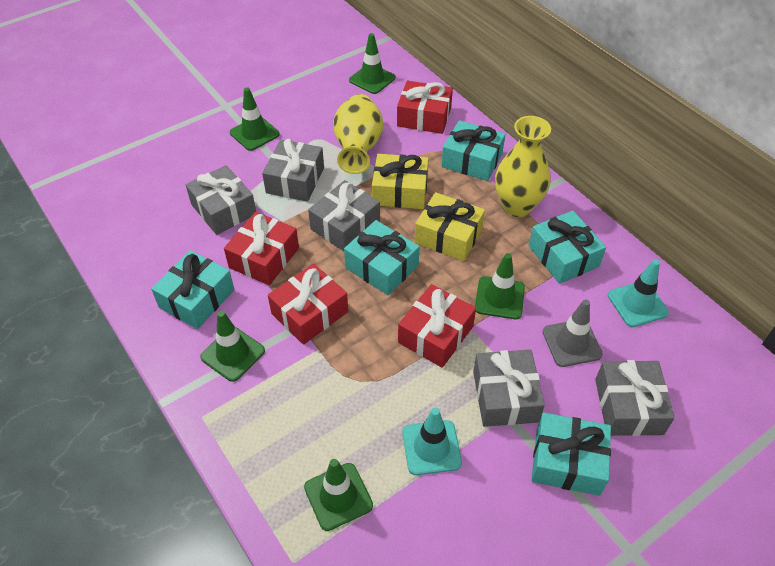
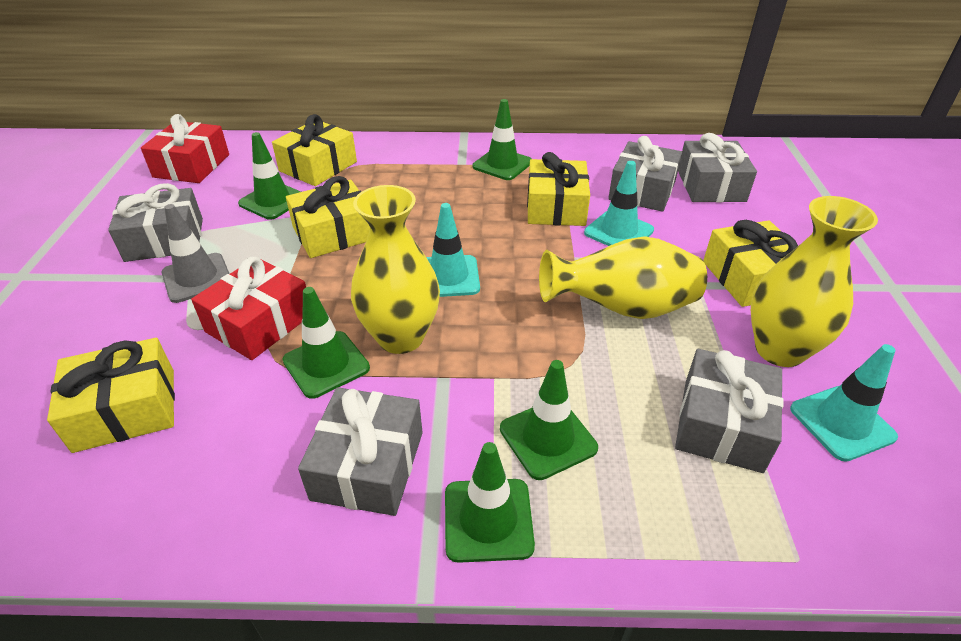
red gift: [224,212,299,285] [268,264,348,345] [397,81,453,134] [398,284,476,368] = 4 -> [141,114,229,183] [191,257,306,360] = 2
turquoise gift: [151,250,235,329] [344,220,420,295] [441,120,506,181] [529,211,606,284] [531,412,611,496] = 5 -> none = 0
turquoise traffic cone: [402,408,462,475] [608,259,669,327] = 2 -> [426,203,480,297] [584,161,654,246] [790,344,898,462] = 3
yellow gift: [372,154,429,209] [415,192,485,261] = 2 -> [47,338,175,453] [272,114,357,186] [286,176,370,258] [527,152,590,226] [703,220,798,307] = 5
yellow vase: [333,94,383,174] [495,116,551,217] = 2 -> [351,185,440,354] [539,236,707,319] [751,196,878,367] = 3

